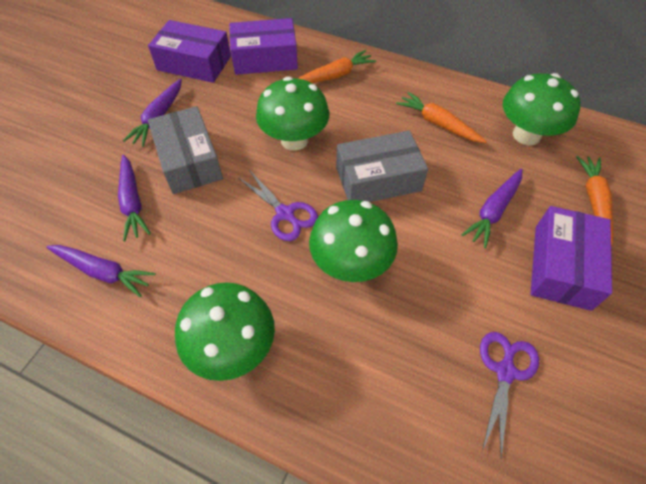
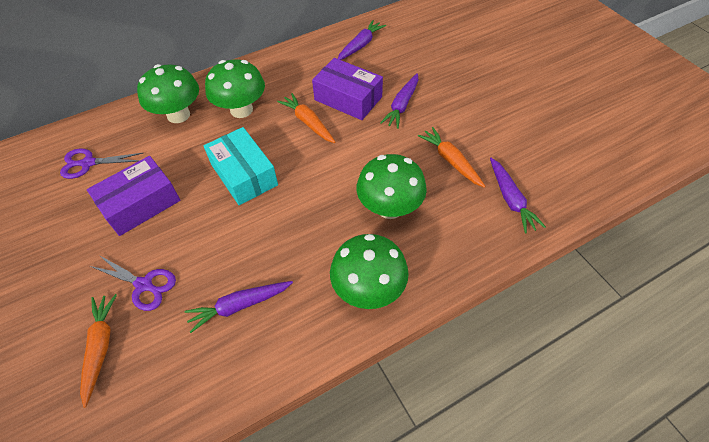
grey box: [148,106,223,194] [336,131,428,202] = 2 -> none = 0
purple box: [148,20,231,83] [229,18,298,75] [531,206,612,311] = 3 -> [87,156,180,236] [312,58,383,120] = 2
turquoise box: none = 0 -> [204,127,278,205] = 1

